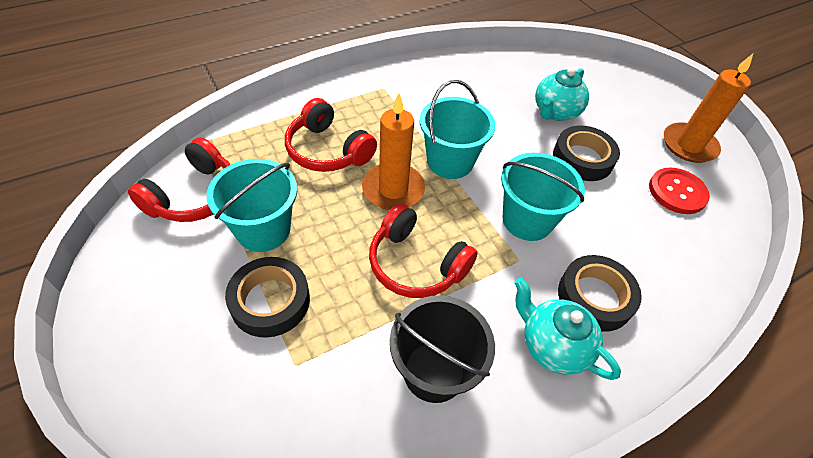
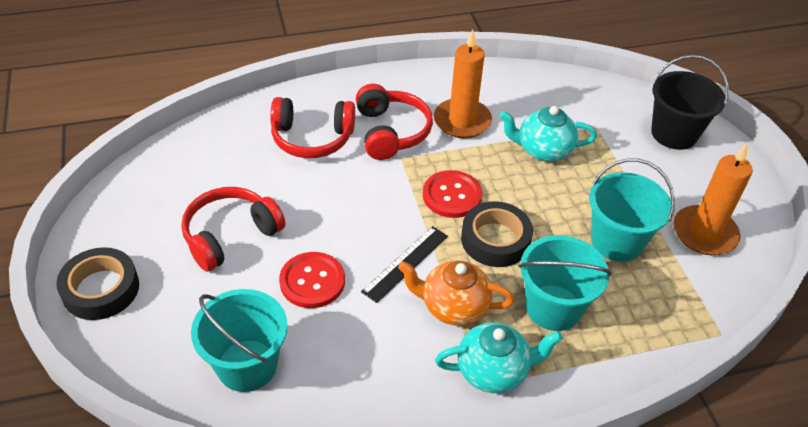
black ruler: none = 0 -> [361,226,448,303] = 1
black tape: [225,257,310,338] [553,126,620,181] [558,255,642,332] = 3 -> [56,247,139,320] [461,201,533,267] = 2
orange teapot: none = 0 -> [398,260,515,326] = 1
red button: [649,168,710,214] = 1 -> [279,252,345,308] [423,170,482,218] = 2

